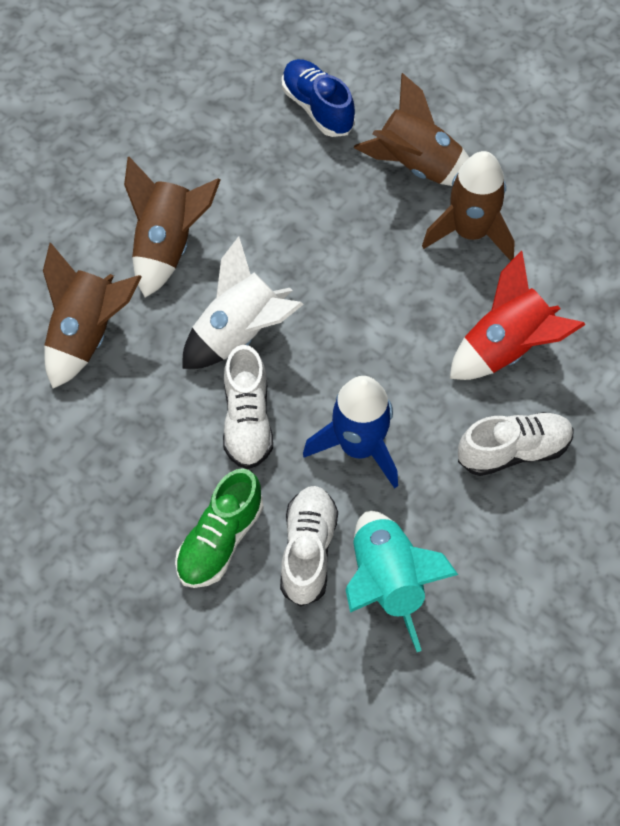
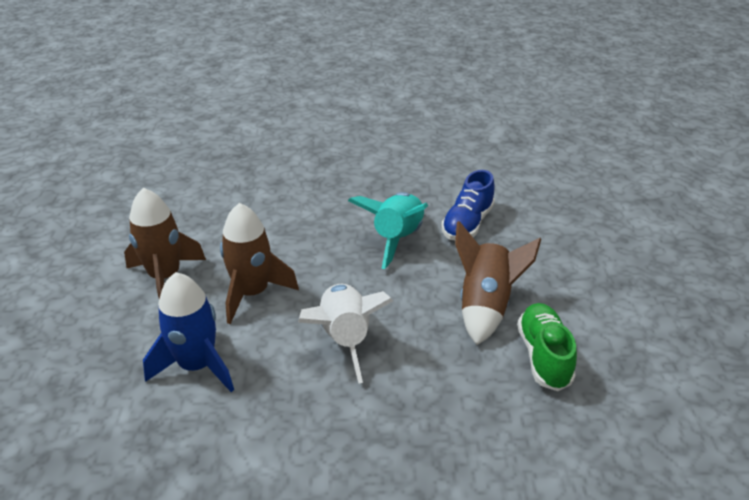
brown rocket: [43,243,142,388] [124,157,220,298] [353,73,469,186] [422,151,515,261] = 4 -> [124,188,206,299] [220,203,299,324] [455,221,541,345] = 3
red rocket: [450,251,585,380] = 1 -> none = 0
white shoe: [223,345,273,470] [280,486,338,606] [458,412,574,476] = 3 -> none = 0

